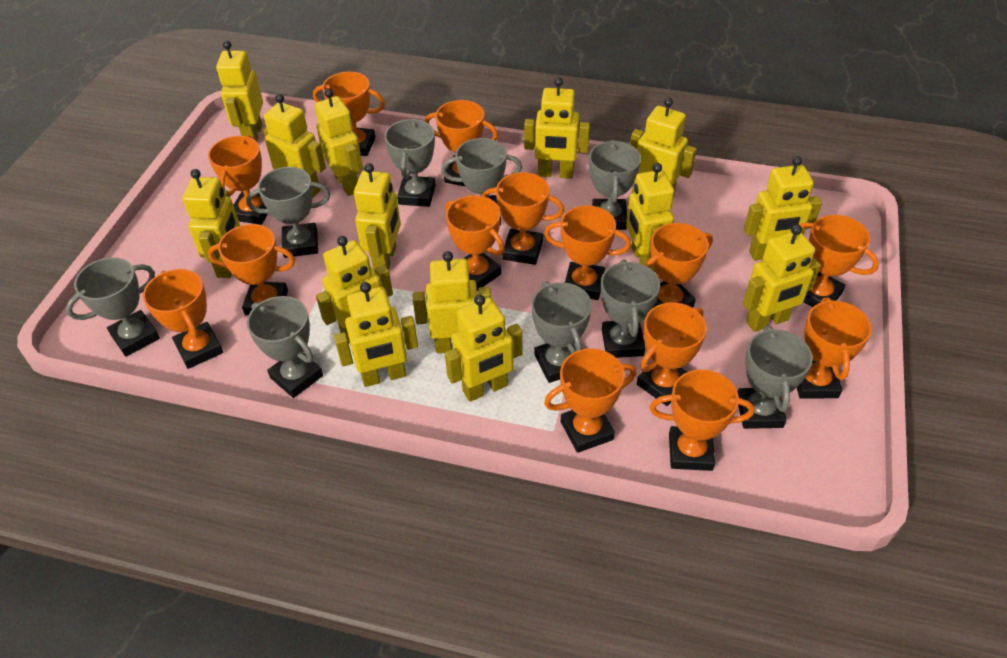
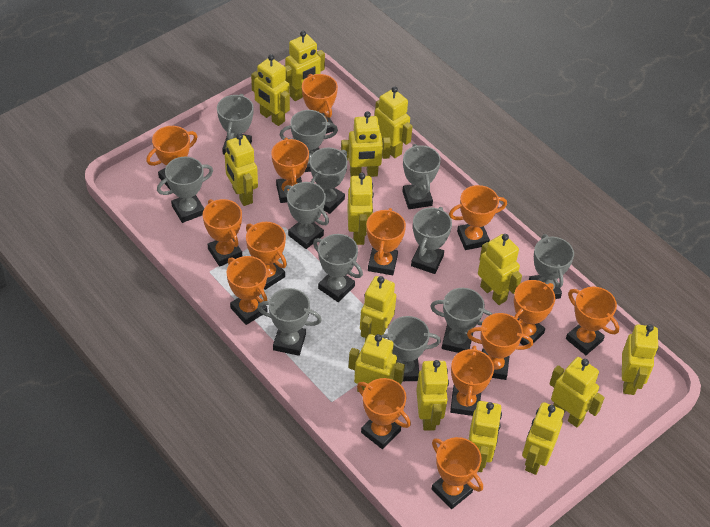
grey trophy: [66,257,160,357] [246,167,330,258] [247,296,323,398] [384,119,436,207] [441,138,522,225] [531,281,592,383] [589,140,641,230] [601,259,660,358] [738,326,813,429] = 9 -> [157,157,213,223] [217,94,254,155] [257,288,322,356] [280,110,338,172] [284,182,329,249] [310,147,348,214] [313,234,363,302] [381,316,441,381] [402,144,441,209] [411,207,452,274] [430,288,492,353] [529,234,574,299] = 12

